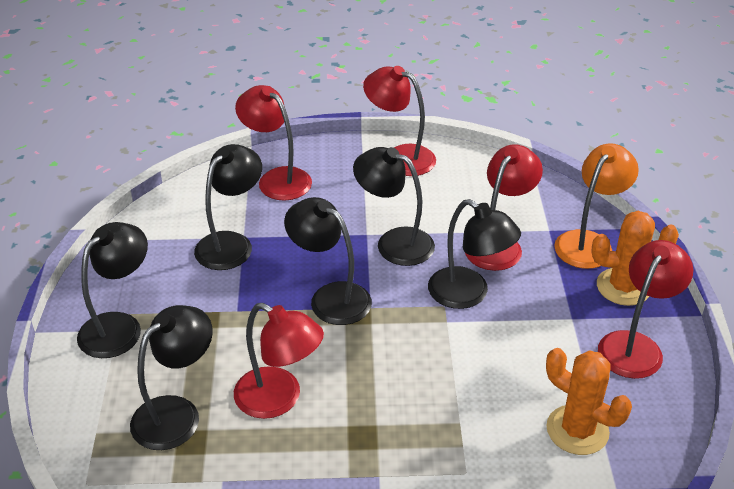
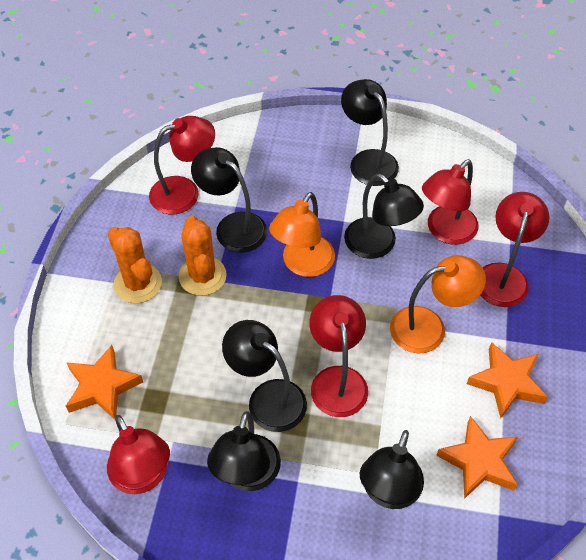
orange lamp: [554,143,639,269] = 1 -> [269,192,335,277] [390,255,486,354] = 2
orange star: none = 0 -> [66,345,143,420] [436,416,518,499] [467,342,548,418] = 3

